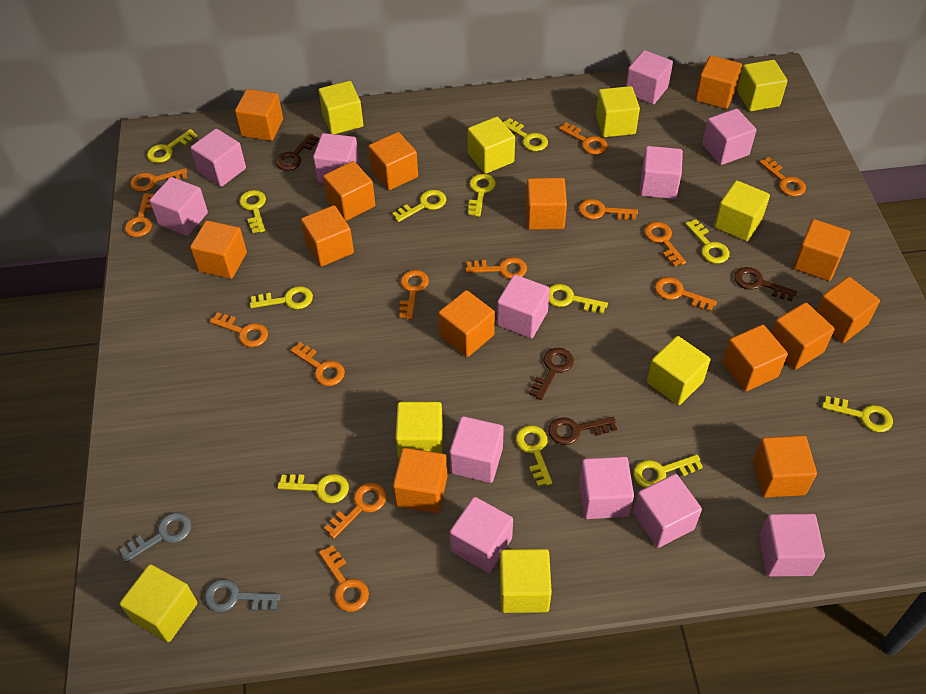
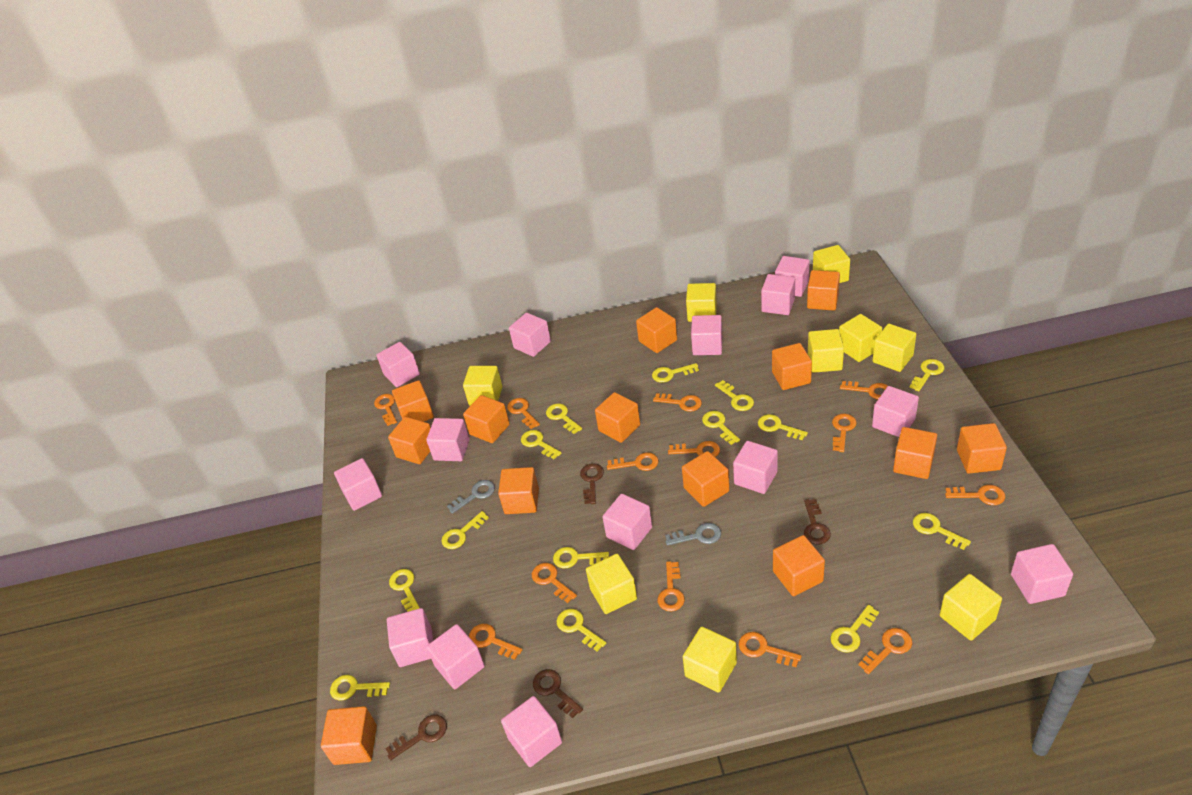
orange cube: [190,220,247,279] [235,89,283,141] [301,205,354,267] [323,161,375,221] [368,132,418,190] [393,448,448,513] [438,290,495,357] [526,178,567,230] [695,55,742,109] [722,325,788,391] [753,435,817,498] [771,302,835,370] [793,219,850,281] [816,277,880,343] = 14 -> [321,706,377,765] [388,417,431,464] [392,380,434,422] [463,395,510,443] [498,467,539,514] [595,392,640,443] [636,307,677,353] [682,451,729,507] [772,343,812,390] [773,535,825,596] [807,270,840,311] [893,427,937,479] [957,423,1007,474] = 13
pink cube: [150,177,208,236] [191,129,246,187] [313,133,359,183] [449,416,504,483] [450,497,513,573] [497,275,550,338] [579,457,634,519] [626,50,673,105] [633,474,702,548] [640,146,683,199] [702,109,756,165] [759,514,825,577] = 12 -> [334,458,382,511] [376,342,420,387] [387,608,433,667] [426,418,470,461] [426,624,485,689] [501,696,562,767] [509,313,551,357] [603,494,652,550] [691,315,722,355] [733,441,778,494] [761,274,795,315] [775,256,809,297] [872,386,919,437] [1011,544,1073,604] = 14
yellow key: [147,129,197,163] [239,190,266,233] [250,286,313,309] [277,474,349,503] [392,190,446,222] [468,174,496,217] [503,118,548,151] [516,425,553,487] [549,284,608,314] [633,455,703,488] [685,219,730,263] [822,396,893,432] = 12 -> [330,675,390,701] [389,569,420,612] [441,511,489,549] [521,430,562,459] [546,403,582,434] [553,547,609,569] [556,609,606,651] [652,363,699,383] [702,411,740,445] [715,380,754,411] [758,414,808,440] [831,605,879,653] [909,359,944,391] [913,513,971,550] = 14

